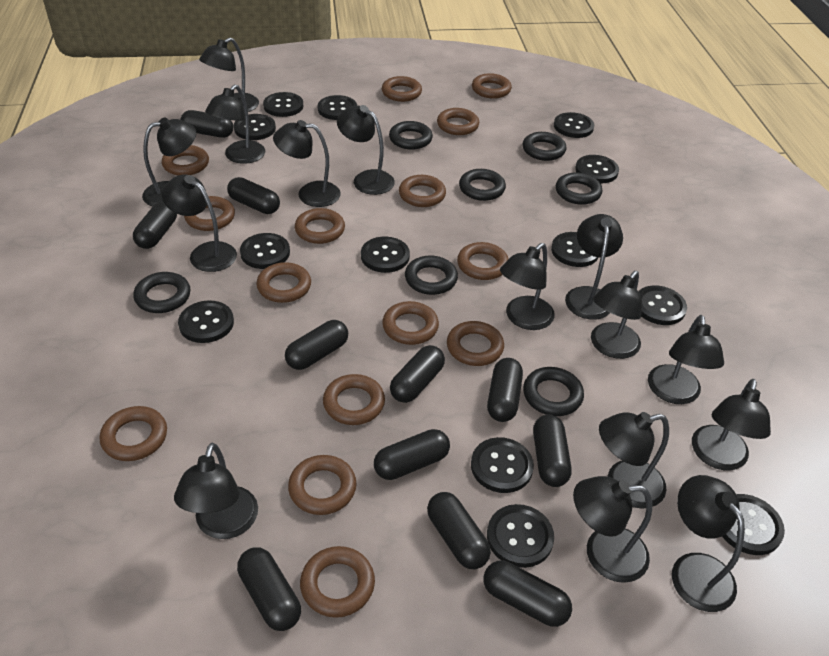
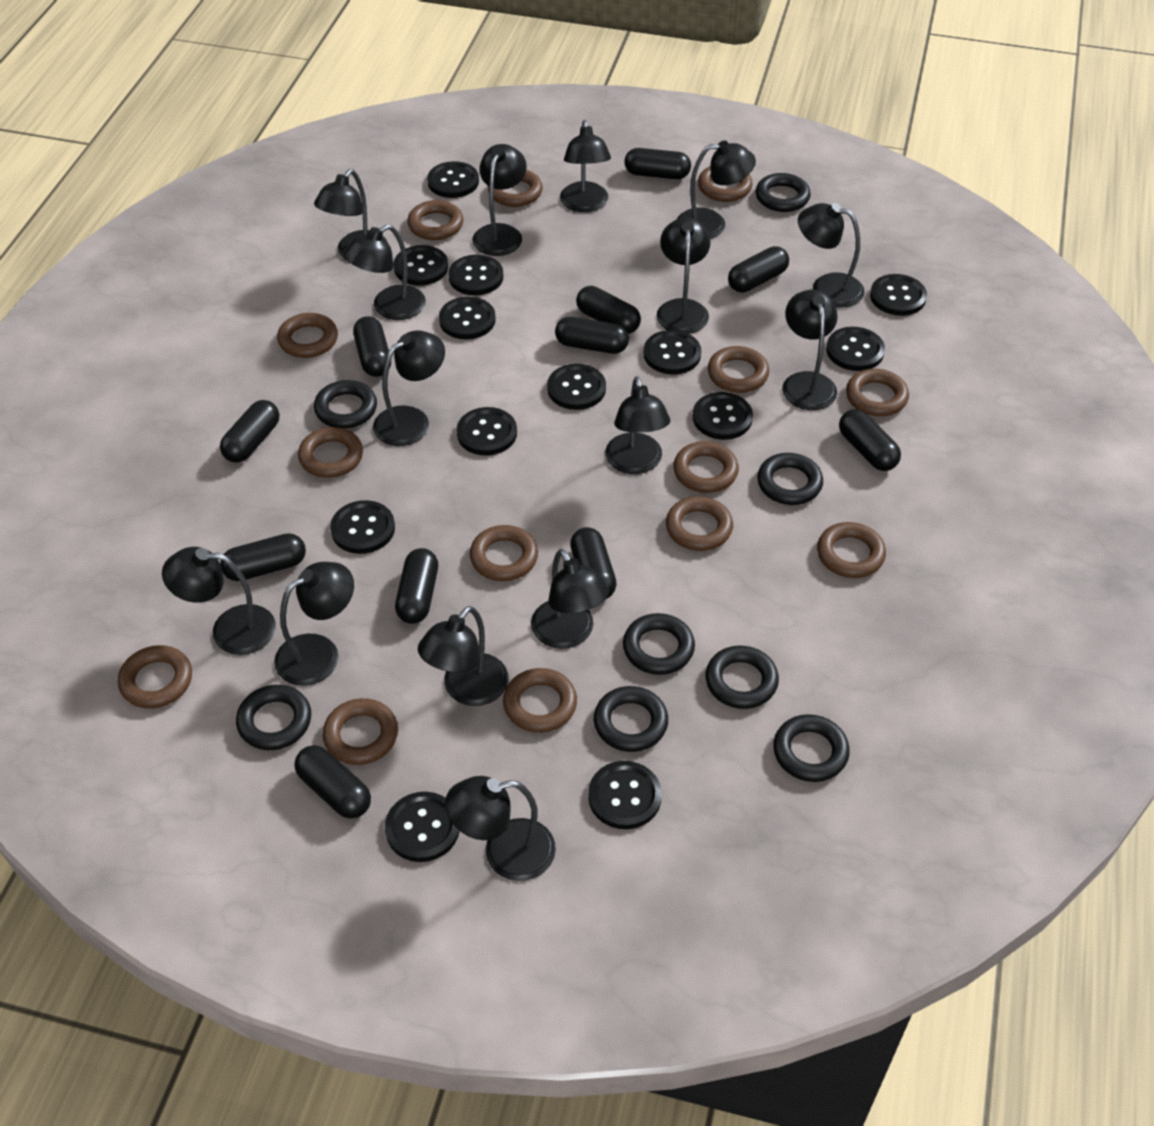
black ring: [133,272,190,313] [389,121,433,150] [405,255,458,295] [459,169,506,201] [523,132,566,161] [523,367,584,416] [556,172,602,205] = 7 -> [236,685,311,750] [314,380,377,428] [594,686,668,752] [623,613,695,675] [705,646,779,709] [756,173,811,212] [757,453,823,505] [773,714,850,782] = 8
brown ring: [100,406,167,461] [162,145,209,175] [184,196,235,231] [256,262,311,303] [288,455,357,515] [295,208,345,244] [300,546,375,618] [323,374,385,425] [382,76,422,102] [382,301,439,345] [399,175,446,207] [437,108,479,135] [447,321,504,366] [457,242,508,280] [472,73,512,99] = 15 -> [118,645,192,709] [277,313,338,358] [298,427,363,478] [323,698,398,765] [407,200,463,240] [470,525,538,581] [488,170,543,207] [503,668,577,733] [666,496,733,551] [673,441,739,493] [698,166,753,202] [708,346,769,393] [817,522,886,578] [846,369,909,416] = 14

